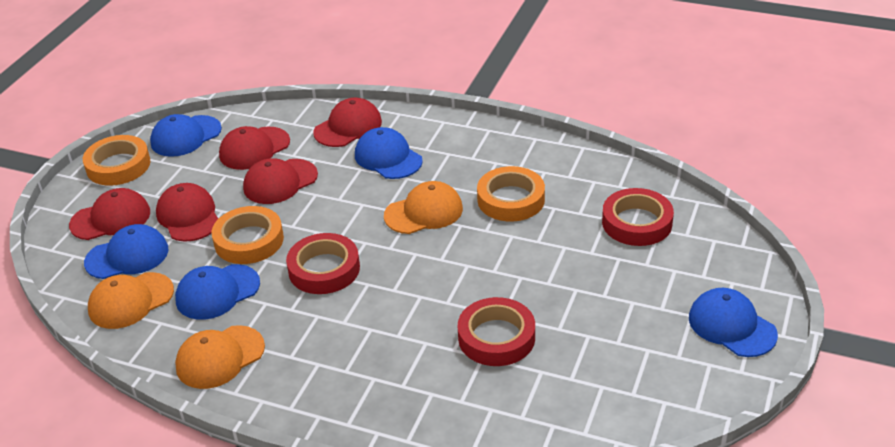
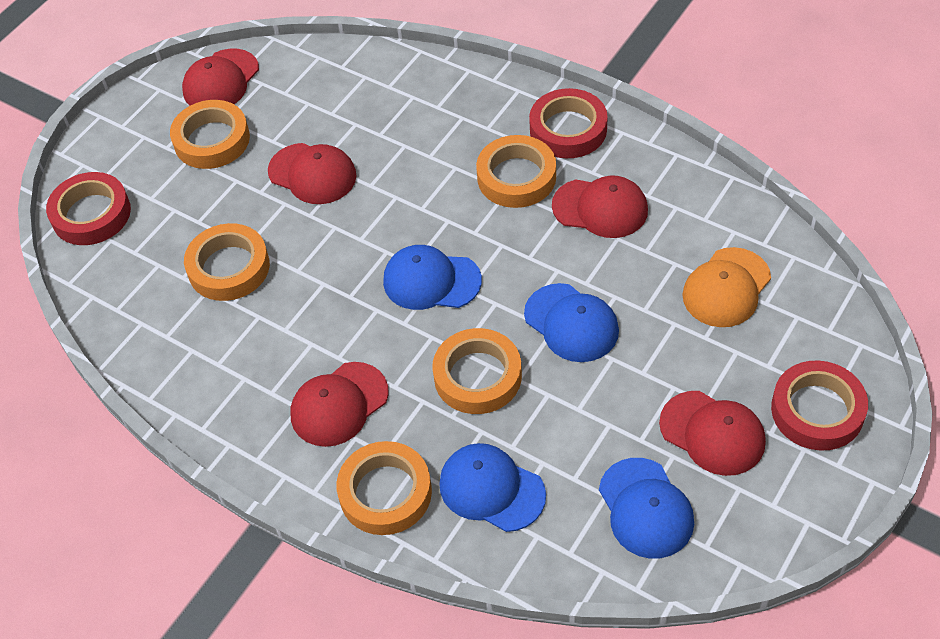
blue cap: [84,224,168,279] [150,114,222,157] [175,264,260,320] [355,127,423,179] [689,288,778,357] = 5 -> [383,245,482,310] [439,443,546,532] [524,283,619,362] [599,458,694,559] = 4
orange cap: [88,272,174,329] [175,325,265,389] [384,181,463,234] = 3 -> [682,247,771,327] = 1
orange tape: [83,135,150,186] [212,206,284,264] [477,166,545,221] = 3 -> [170,100,250,169] [184,223,270,301] [337,441,432,535] [432,328,522,414] [476,135,556,208] = 5

